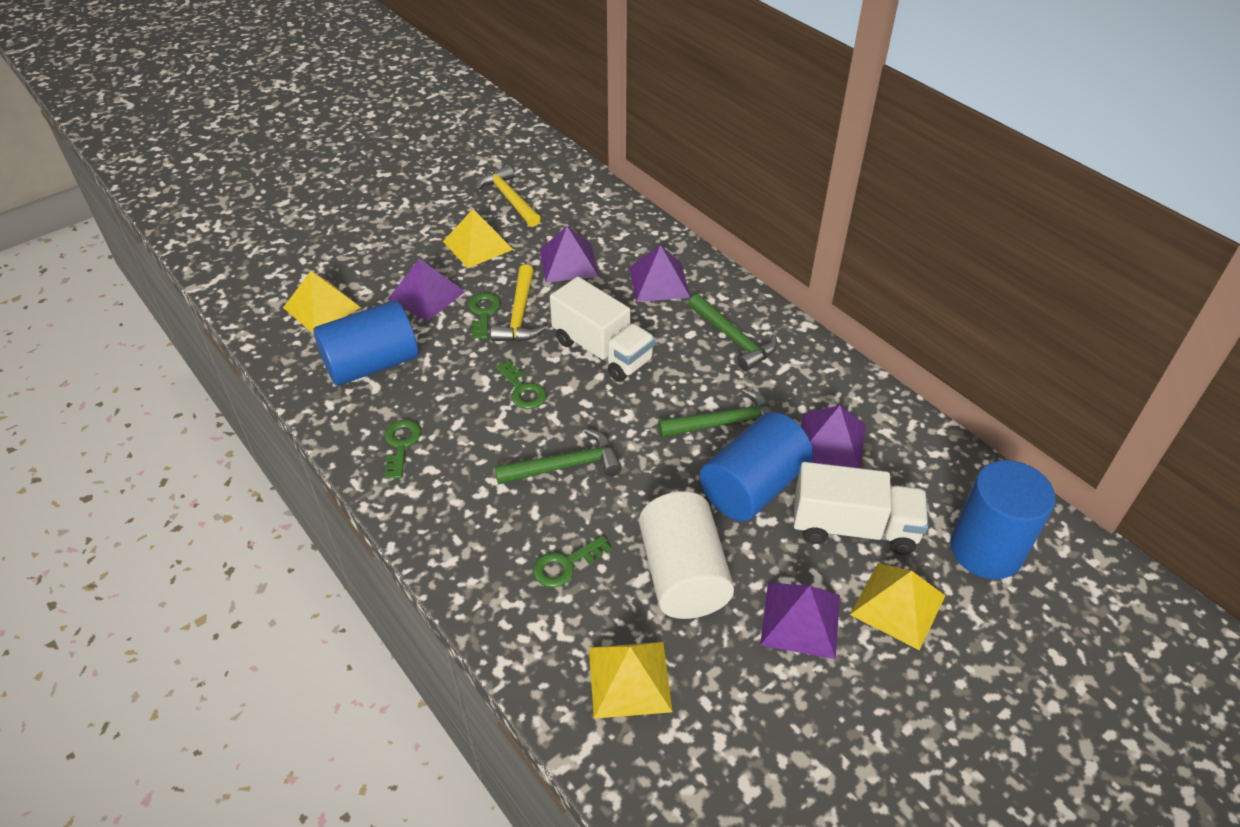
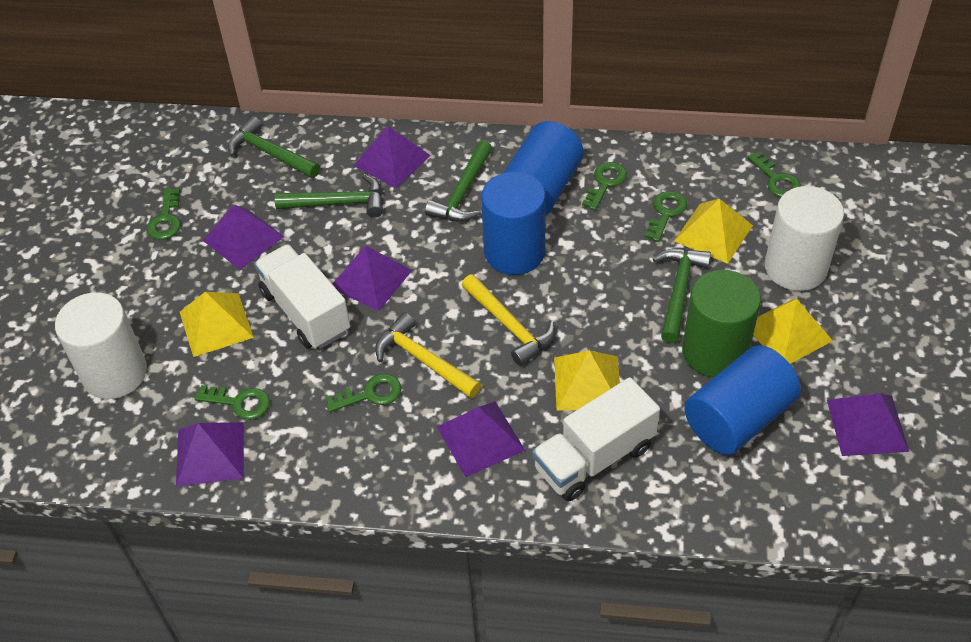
green cylinder: none = 0 -> [682,270,761,378] = 1
green hammer: [494,428,622,485] [658,388,773,438] [688,294,777,371] = 3 -> [228,116,320,178] [275,174,383,217] [425,140,492,222] [653,248,711,343] = 4
green key: [384,419,421,479] [468,293,501,339] [496,360,547,409] [533,536,612,588] = 4 -> [147,188,181,240] [194,385,270,420] [325,374,401,412] [582,162,627,210] [645,191,687,242] [747,151,801,197] = 6
purple pyramid: [388,258,465,321] [540,226,599,282] [629,245,690,302] [760,583,840,659] [801,405,865,468] = 5 -> [176,422,244,487] [203,205,285,270] [333,245,412,311] [353,126,431,188] [437,401,525,477] [827,393,909,456] = 6
white cylinder: [639,491,734,619] = 1 -> [55,292,147,399] [765,186,844,291] = 2

